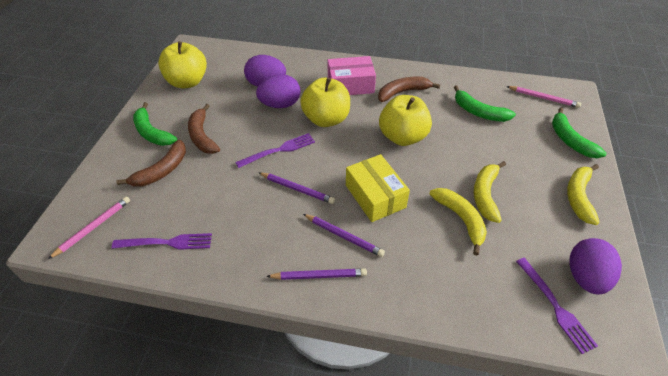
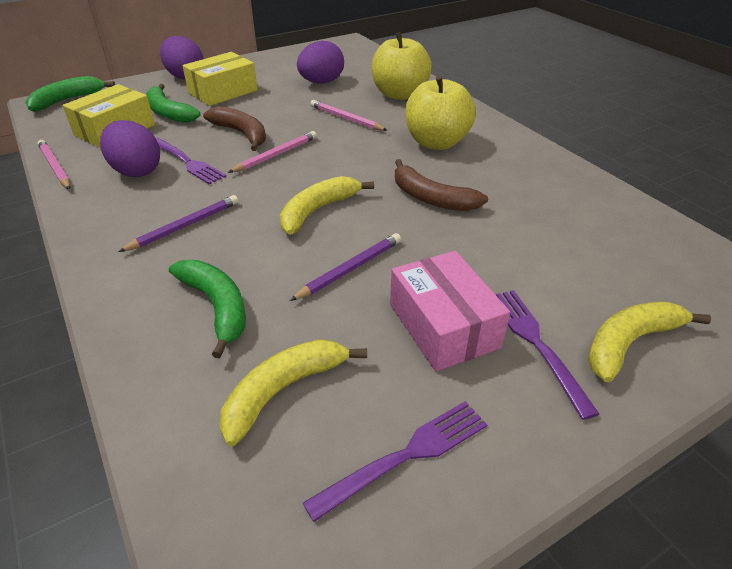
brown banana: [116,140,186,187] [188,104,220,154] [378,77,440,102] = 3 -> [203,106,266,151] [395,159,488,211] = 2
pink pencil: [48,196,130,259] [506,86,581,108] = 2 -> [37,140,70,190] [228,131,317,173] [310,100,388,131] = 3
purple pencil: [258,172,335,204] [266,269,367,280] [303,214,385,257] = 3 -> [118,195,239,252] [290,233,401,301] = 2
yellow apple: [158,41,207,88] [300,78,350,127] [379,95,432,146] = 3 -> [372,32,432,100] [405,75,476,150] = 2
yellow box: [346,154,410,222] = 1 -> [63,84,155,148] [182,52,258,106] = 2

